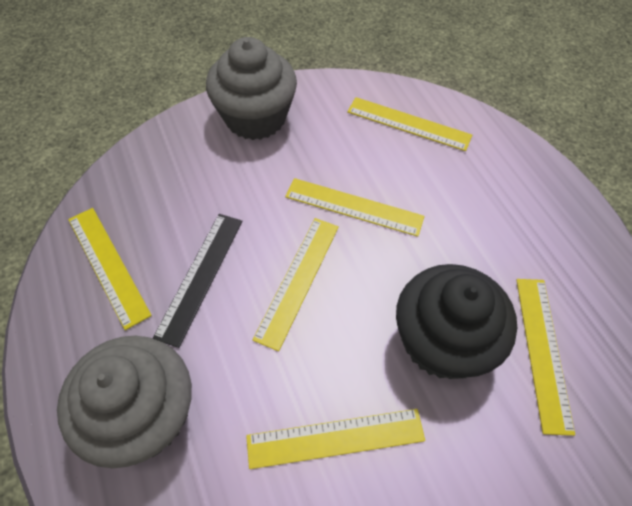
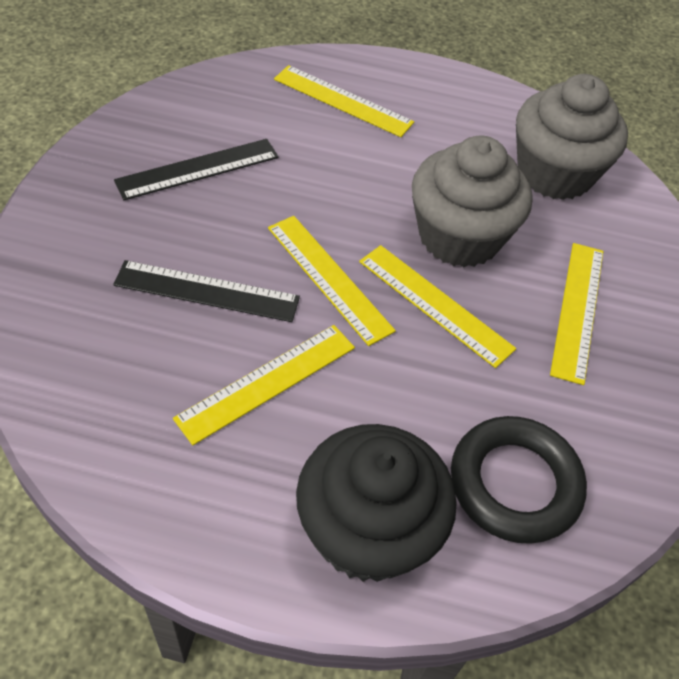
black ring: none = 0 -> [451,416,587,544] = 1
black ruler: [153,214,243,348] = 1 -> [113,260,300,322] [114,139,279,200] = 2
yellow ruler: [68,208,152,330] [246,409,425,469] [253,218,339,351] [285,178,424,237] [347,97,472,151] [516,279,575,436] = 6 -> [173,325,355,445] [268,216,396,346] [274,65,414,137] [359,245,516,368] [550,243,603,385] = 5

